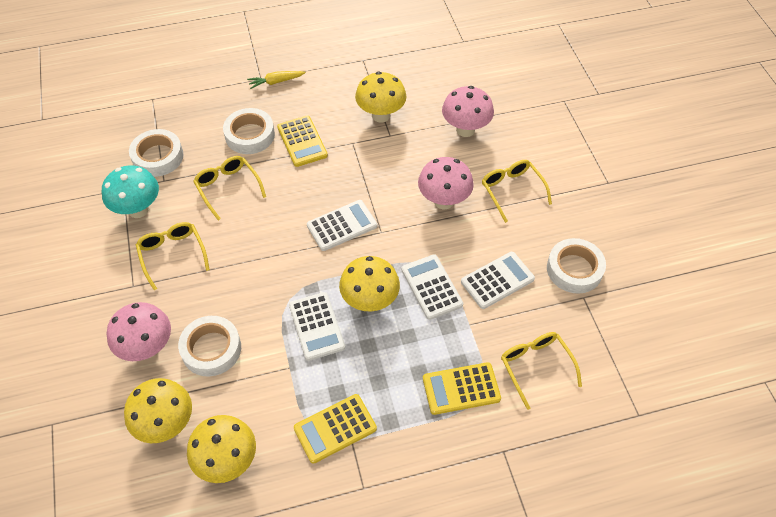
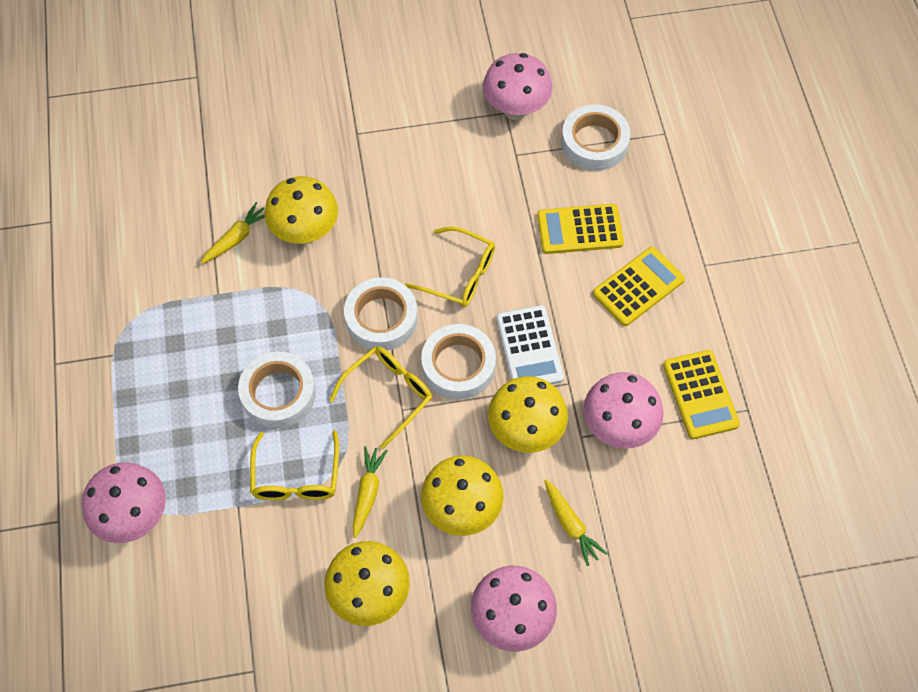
pink mushroom: [107,302,171,361] [418,157,474,209] [442,86,494,137] = 3 -> [82,462,166,543] [471,566,557,652] [483,53,552,120] [583,372,664,449] = 4
turquoise mushroom: [102,165,159,218] = 1 -> none = 0
white calculator: [289,292,345,361] [307,200,377,251] [402,254,463,320] [461,252,535,309] = 4 -> [496,305,564,384] = 1
yellow carrot: [247,71,306,89] = 1 -> [201,202,265,264] [353,446,388,538] [544,479,608,566] = 3
yellow glasses: [136,222,210,290] [193,156,266,220] [482,160,552,223] [501,332,582,410] = 4 -> [250,431,339,501] [329,346,432,449] [404,226,495,307] = 3

